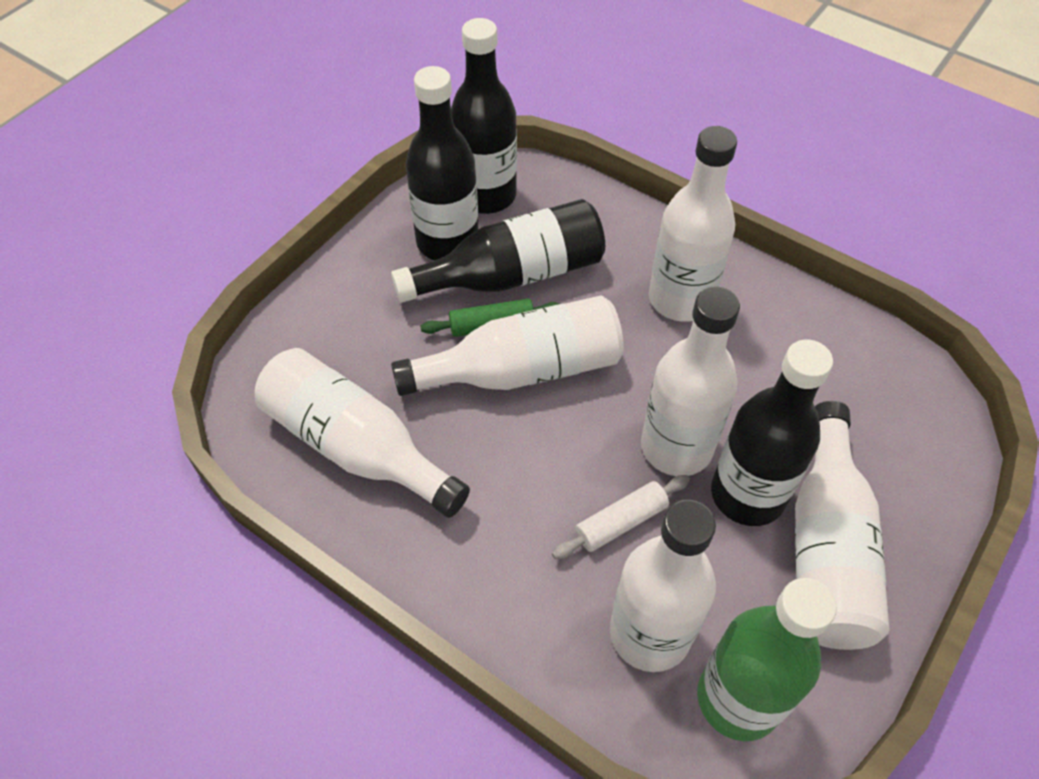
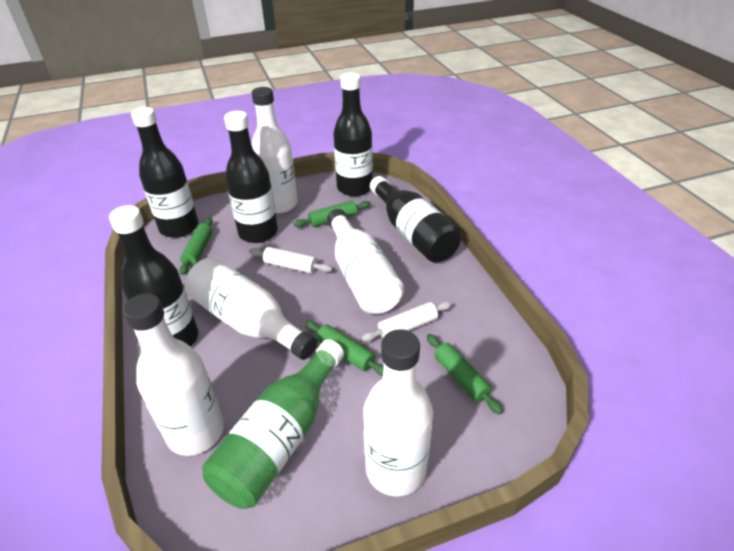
black bottle: [391,199,605,303] [406,66,479,261] [451,18,517,214] [711,340,833,526] = 4 -> [109,205,198,347] [131,107,199,238] [224,111,278,243] [333,73,373,196] [370,176,462,262] = 5
green rolling pin: [421,299,559,337] = 1 -> [179,217,213,275] [294,201,371,227] [305,321,384,376] [427,334,503,415] = 4
white bottle: [255,348,470,518] [391,295,624,396] [610,500,716,672] [641,286,740,476] [649,126,737,322] [795,401,890,650] = 6 -> [123,293,224,456] [185,257,317,360] [252,87,298,214] [327,209,404,314] [363,329,433,497] = 5
white rolling pin: [552,475,690,559] = 1 -> [249,247,333,273] [361,301,452,342] = 2

